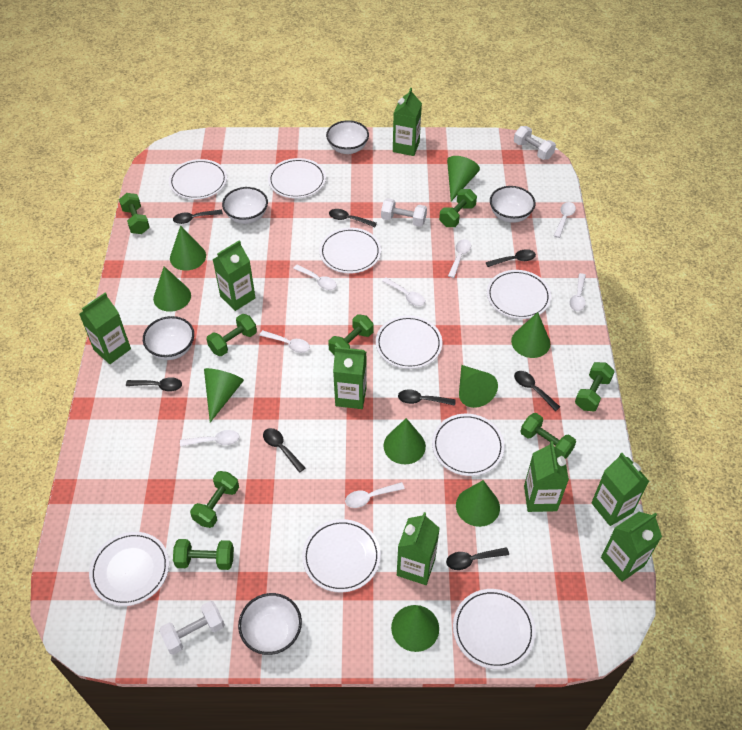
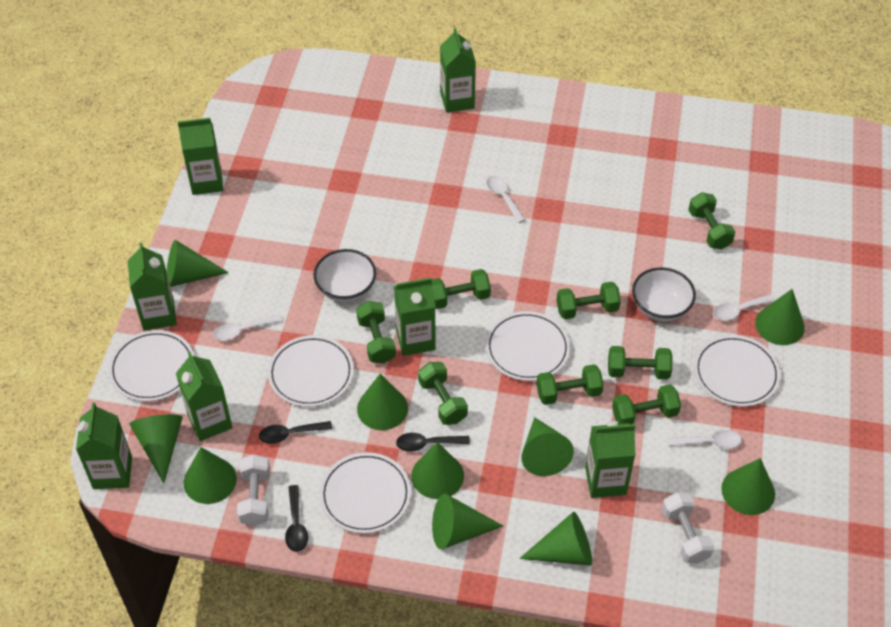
black spoon: [126,377,182,391] [173,210,223,224] [263,428,305,473] [329,209,377,227] [398,389,456,406] [446,547,509,570] [486,249,536,267] [514,371,560,411] = 8 -> [259,421,332,444] [285,485,308,552] [396,433,470,452] = 3
green carton: [79,293,131,364] [212,240,256,311] [333,347,367,409] [393,88,422,156] [397,512,440,585] [524,441,569,512] [591,453,650,526] [601,512,662,582] = 8 -> [76,402,132,489] [128,243,177,330] [176,352,232,441] [178,118,223,195] [394,278,436,356] [440,28,476,113] [585,421,636,498] = 7
green cone: [153,266,191,312] [170,225,206,271] [204,368,244,423] [383,418,426,464] [391,605,439,652] [447,156,480,201] [456,480,500,527] [459,365,498,408] [511,312,550,358] = 9 -> [129,414,183,483] [166,240,229,287] [184,447,237,504] [357,374,408,430] [411,442,464,499] [432,494,503,549] [519,512,592,566] [521,417,574,476] [721,458,775,515] [755,289,805,345] = 10
white bowl: [143,316,194,360] [222,187,268,224] [238,593,302,655] [326,120,369,154] [490,186,535,223] = 5 -> [313,249,376,303] [632,267,696,322] = 2
white dumbbell: [159,601,225,655] [381,198,427,227] [514,126,556,160] = 3 -> [237,454,270,526] [662,492,714,563] = 2
white plate: [89,532,169,606] [169,159,227,200] [268,158,326,198] [302,519,381,592] [319,228,381,273] [376,316,442,369] [432,414,505,476] [453,589,536,670] [487,270,551,319] = 9 -> [109,330,194,401] [268,335,354,407] [320,452,411,534] [486,311,570,381] [694,335,781,407] = 5
white spoon: [180,430,240,447] [259,330,310,353] [293,264,337,290] [345,482,405,508] [382,277,425,306] [448,239,471,278] [554,202,576,238] [569,273,586,311] = 8 -> [213,314,281,341] [486,175,525,223] [667,430,742,449] [713,294,775,321] = 4

